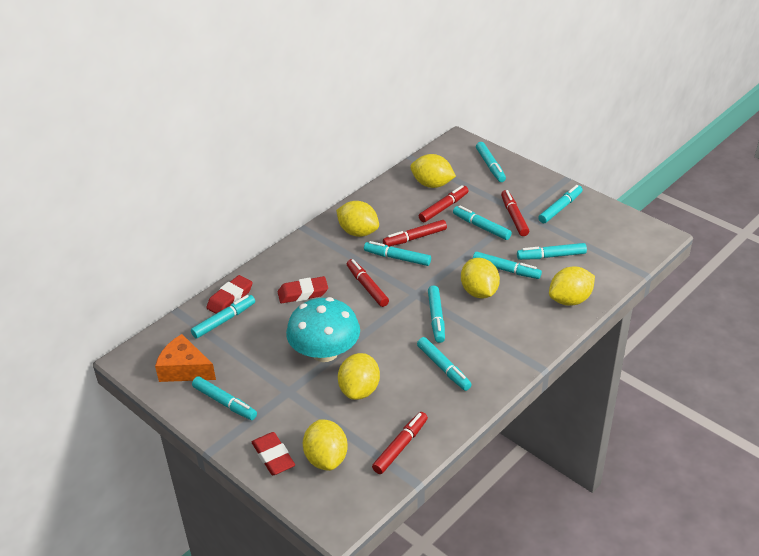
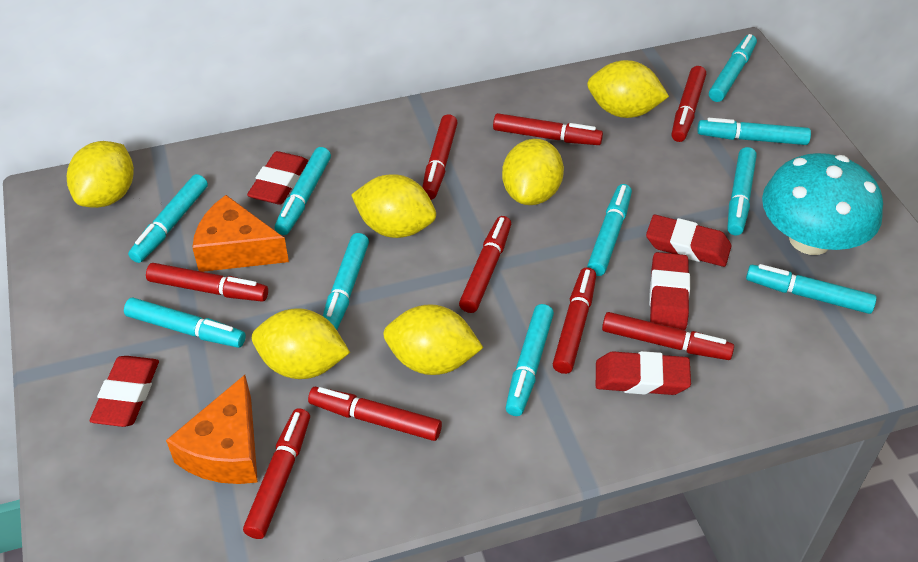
orange cheese: [155,334,216,382] = 1 -> [166,375,258,484] [192,195,289,272] = 2
red eraser: [206,275,253,314] [252,432,295,475] [278,276,328,304] = 3 -> [90,356,159,427] [247,151,308,204] [596,351,691,395] [646,215,731,267] [649,252,690,330] = 5
red marker: [347,259,389,307] [372,412,428,474] [383,220,447,247] [419,185,469,222] [501,190,529,236] = 5 -> [146,263,268,302] [243,408,310,539] [308,387,442,441] [422,114,458,200] [459,216,511,313] [493,113,603,145] [553,267,596,374] [602,312,734,360] [672,66,706,142] = 9

